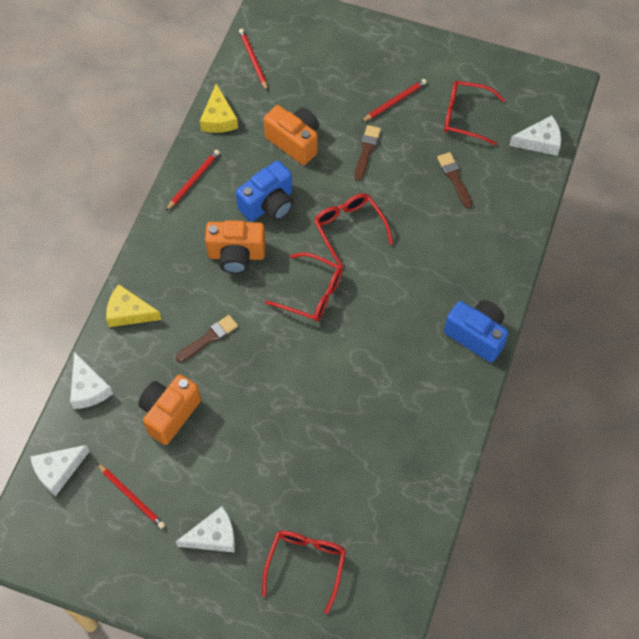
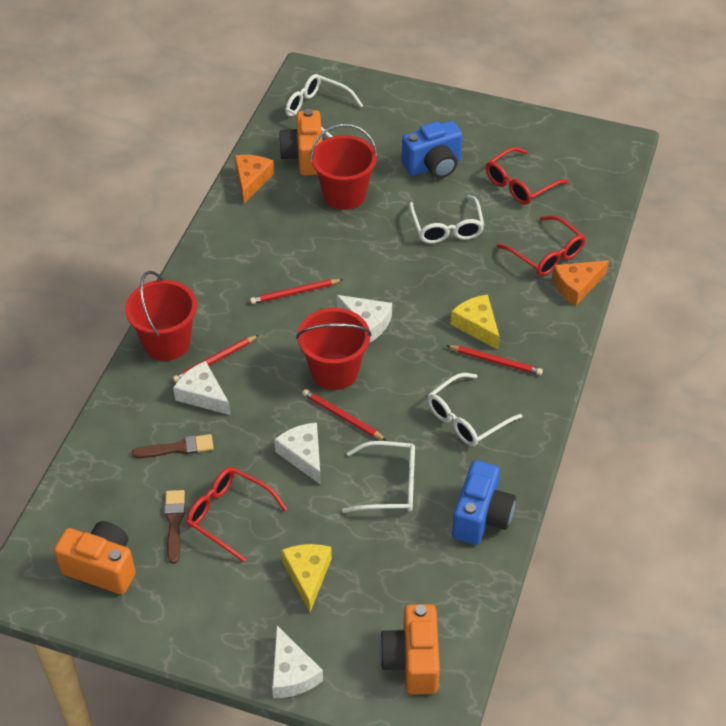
brown brush: [176,315,238,362] [354,125,381,181] [437,152,472,208] = 3 -> [132,434,214,458] [164,490,185,564] = 2
orange cheese: none = 0 -> [235,155,274,204] [552,260,609,306] = 2
red bucket: none = 0 -> [125,271,197,361] [296,308,372,390] [310,123,378,210] = 3
red glasses: [262,531,346,614] [265,253,343,322] [314,193,393,268] [444,81,505,145] = 4 -> [186,467,287,562] [486,147,568,205] [497,215,586,276] = 3
white glasses: none = 0 -> [285,74,363,138] [342,441,415,513] [409,195,484,244] [428,373,522,446] = 4

